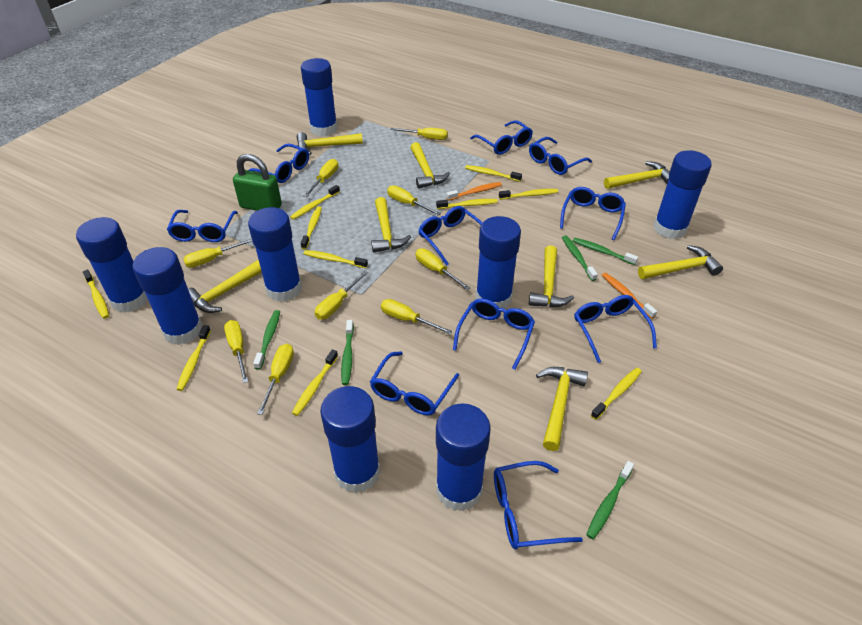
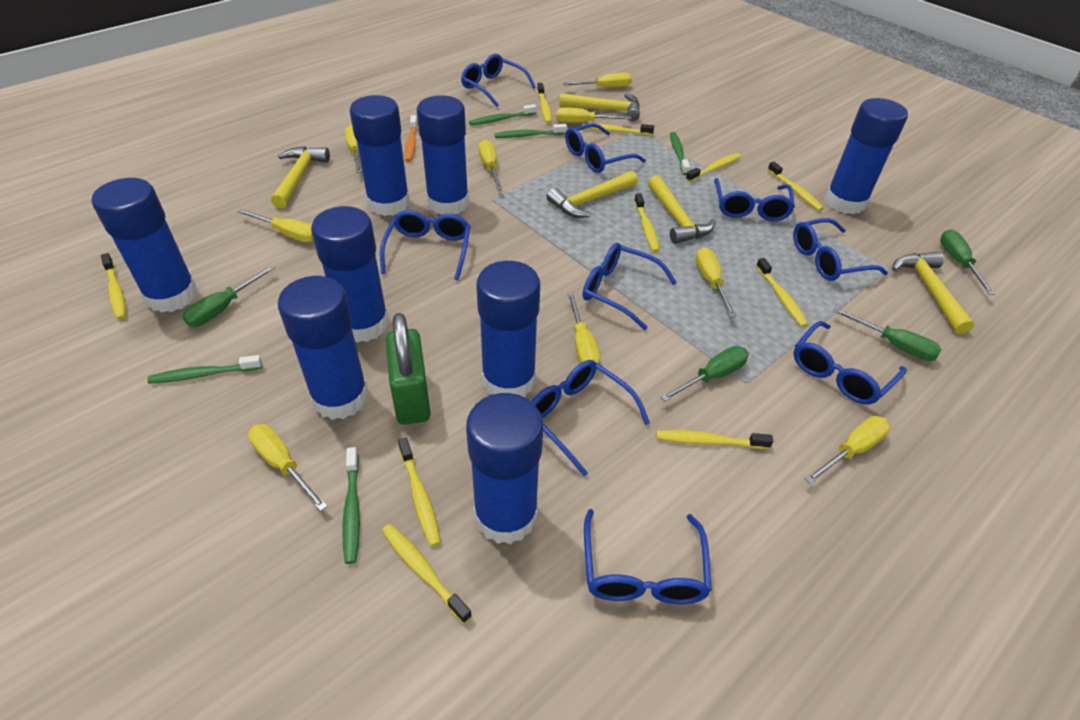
blue glasses: [167,210,238,242] [248,144,309,183] [370,351,459,416] [418,206,482,266] [453,299,535,370] [470,121,533,155] [494,461,583,549] [529,137,592,175] [560,187,626,240] [574,295,657,363] = 10 -> [380,210,471,281] [461,54,536,107] [531,360,650,476] [565,123,646,173] [583,243,677,330] [584,509,712,604] [714,178,795,221] [793,218,888,281] [793,321,907,404] = 9
green screwdriver: none = 0 -> [182,265,275,327] [660,346,749,401] [833,307,941,361] [940,230,995,295] = 4
orange toothbrush: [446,182,502,201] [602,273,657,319] = 2 -> [405,115,418,162] = 1
yellow hammer: [188,260,262,313] [297,132,363,155] [371,197,411,253] [410,142,450,189] [529,245,574,307] [536,367,588,451] [604,161,670,189] [638,245,723,279] = 8 -> [271,146,330,208] [547,171,638,218] [559,93,640,121] [648,175,716,244] [892,251,975,334] = 5

